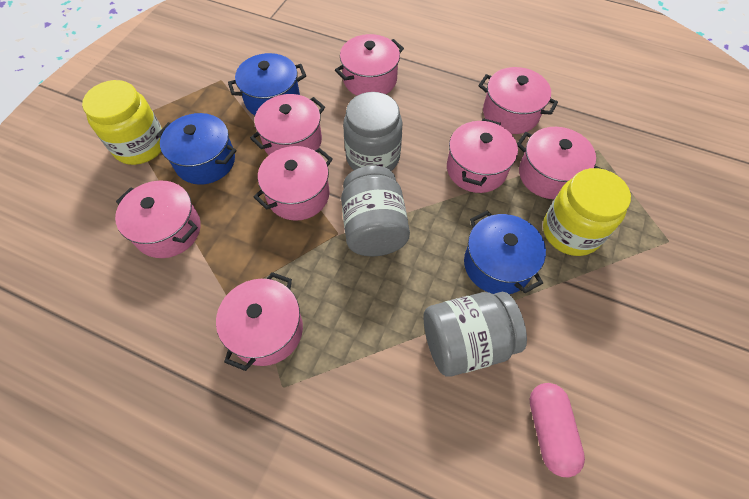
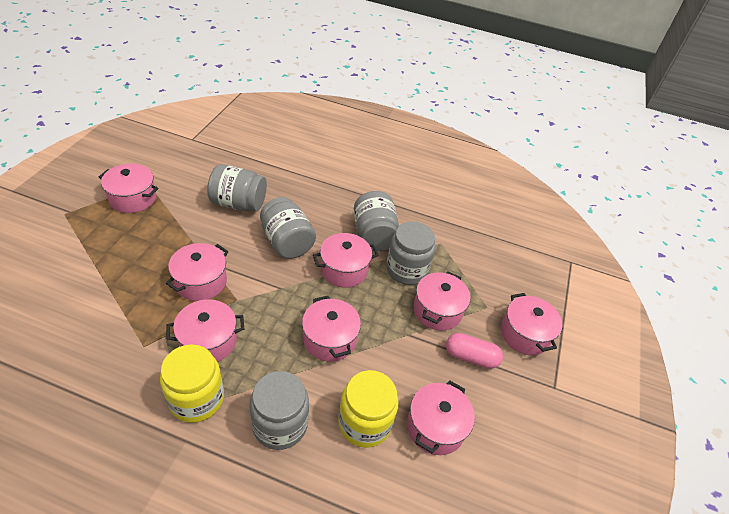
blue pot: [157,113,236,185] [228,53,306,115] [464,211,546,294] = 3 -> none = 0
grey jar: [341,165,410,256] [343,92,402,171] [423,292,527,377] = 3 -> [207,164,267,211] [249,371,309,450] [260,197,316,259] [354,191,399,251] [386,221,435,285] = 5

